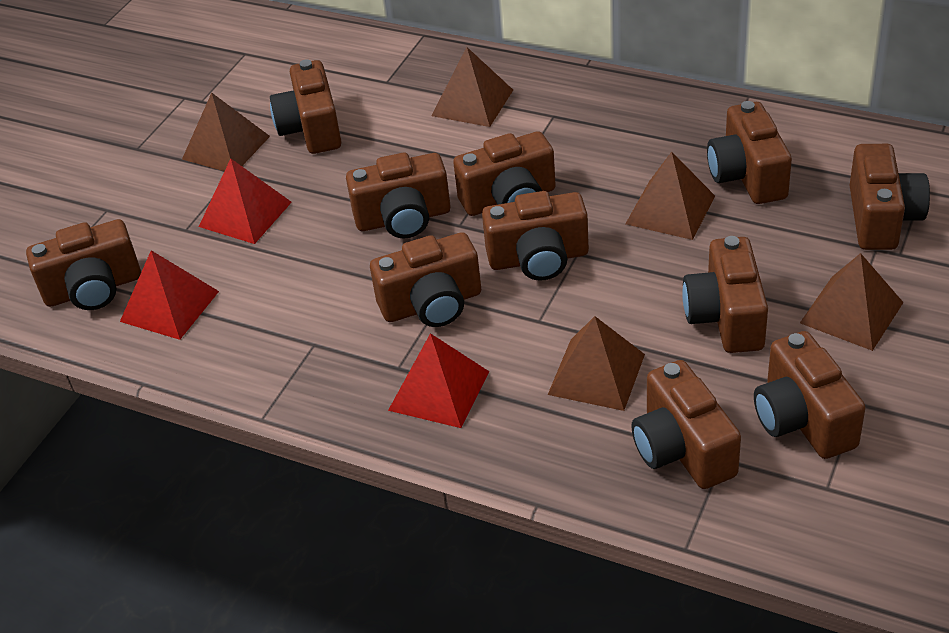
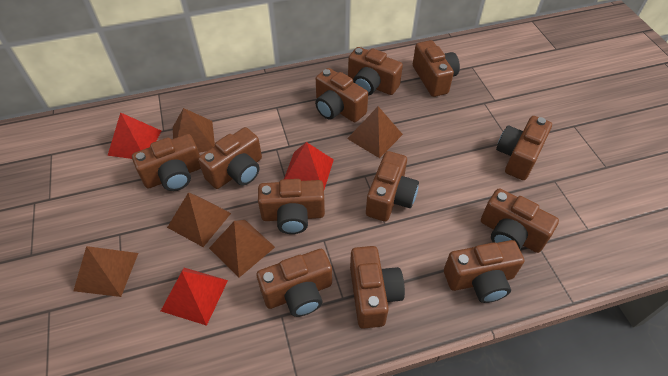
brown camera: [26,219,141,310] [270,59,341,154] [346,153,451,238] [370,232,481,327] [453,131,556,216] [482,191,589,281] [631,360,741,489] [682,236,768,353] [707,101,792,204] [754,331,865,459] [850,144,930,250] = 11 -> [132,134,201,191] [198,127,262,189] [257,249,332,317] [258,179,325,234] [315,68,368,122] [348,47,403,95] [350,246,405,329] [366,151,419,222] [413,40,460,97] [444,240,524,303] [481,188,559,253] [496,116,552,180] = 12

